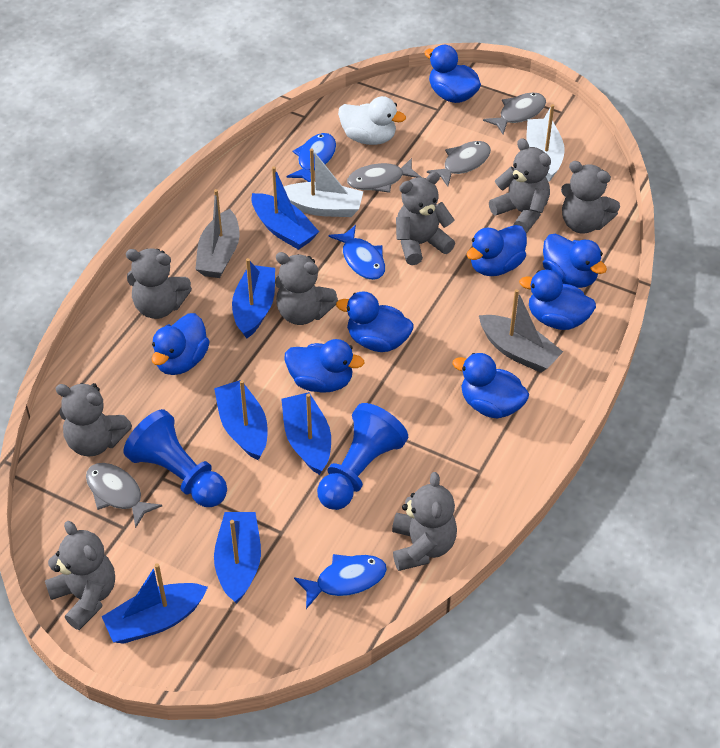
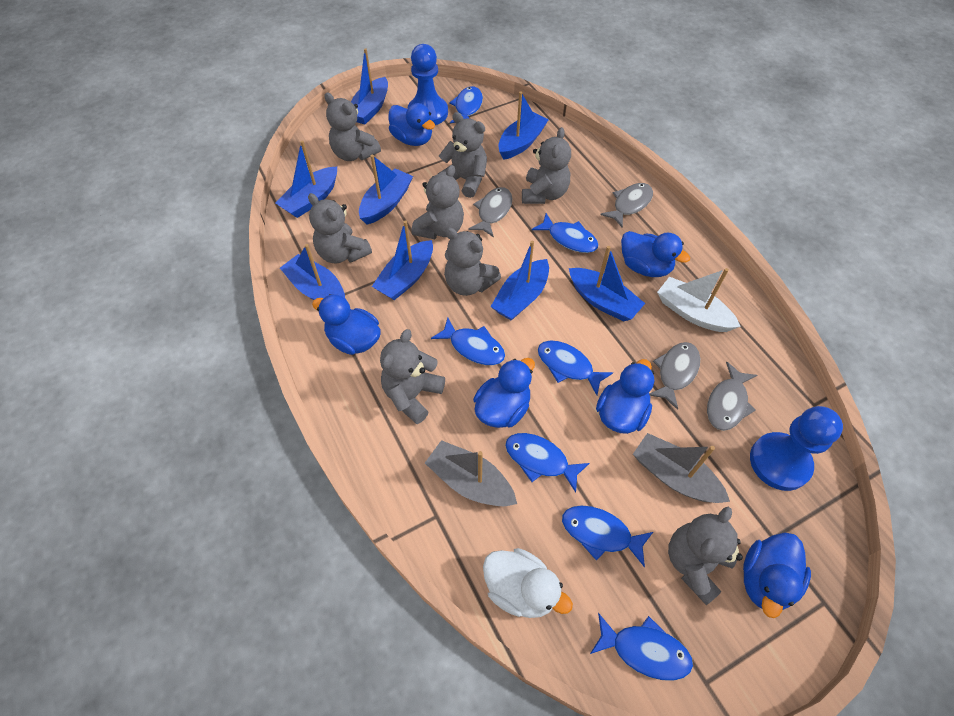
blue boat: [102,563,208,644] [214,380,268,460] [214,512,261,604] [232,258,275,339] [252,166,319,250] [281,392,331,475] = 6 -> [276,140,337,218] [280,244,345,300] [351,48,388,124] [359,155,413,225] [372,220,433,300] [491,241,549,321] [498,92,549,160] [569,246,645,322] = 8
blue duck: [151,313,210,375] [285,339,365,393] [336,291,414,352] [424,45,481,103] [452,353,529,418] [466,225,527,276] [519,270,596,330] [543,234,607,288] = 8 -> [312,294,381,355] [388,103,435,146] [473,358,535,428] [596,359,654,434] [621,231,690,277] [743,532,811,618] = 6
blue fish: [286,133,336,182] [294,554,387,609] [329,225,385,280] = 3 -> [431,317,505,365] [449,86,483,123] [505,433,590,493] [532,213,599,253] [538,340,613,395] [562,505,653,567] [590,613,693,681] = 7
white boat: [284,148,363,217] [526,104,565,182] = 2 -> [657,268,741,332] = 1

